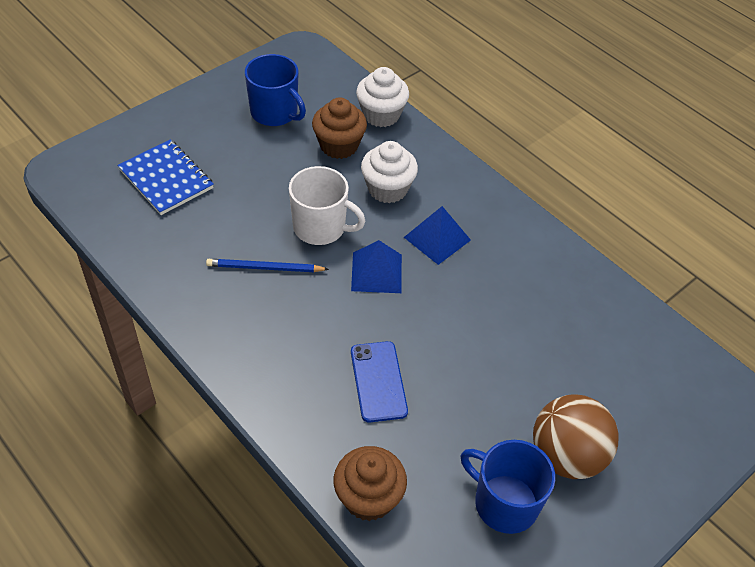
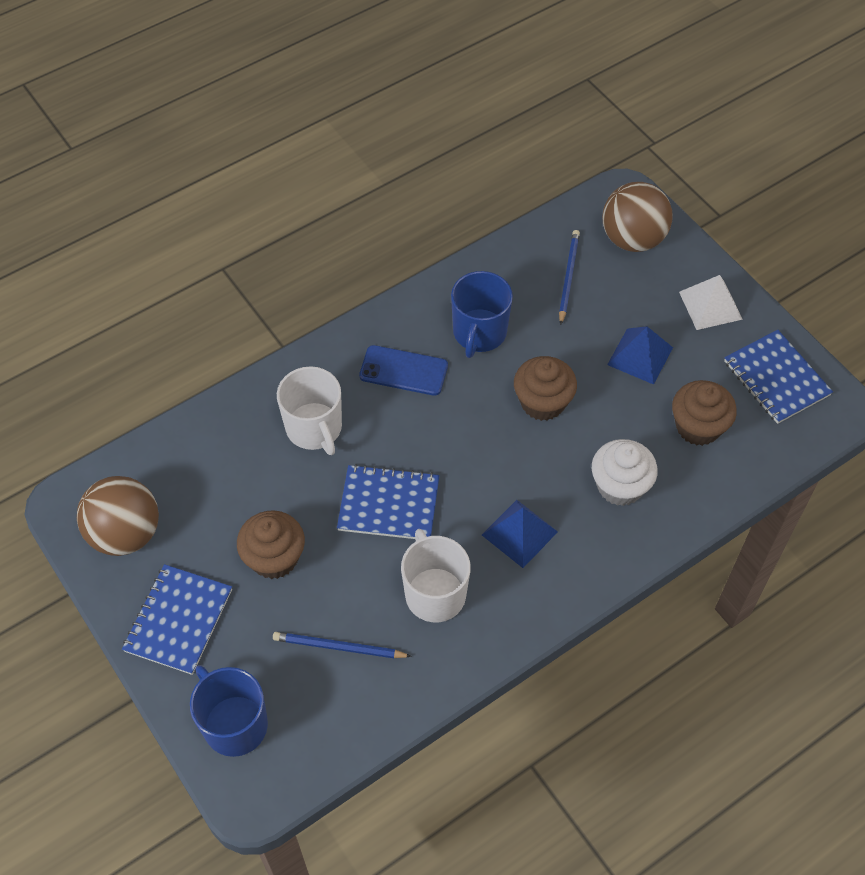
blue notebook: [117,139,214,215] = 1 -> [122,564,232,675] [337,464,439,539] [724,330,833,424] = 3
blue pencil: [206,259,329,272] = 1 -> [273,632,412,658] [559,230,580,325] = 2
brown ball: [533,394,619,479] = 1 -> [77,476,159,556] [602,182,672,252] = 2
brown cupcake: [312,97,367,159] [334,446,407,521] = 2 -> [237,510,305,579] [514,356,577,421] [672,380,737,446] = 3
white cupcake: [356,67,409,127] [361,141,418,203] = 2 -> [592,439,658,506] = 1
white mug: [289,166,366,245] = 1 -> [277,366,342,455] [401,529,471,622] = 2
white pyramid: none = 0 -> [679,275,743,330] = 1

